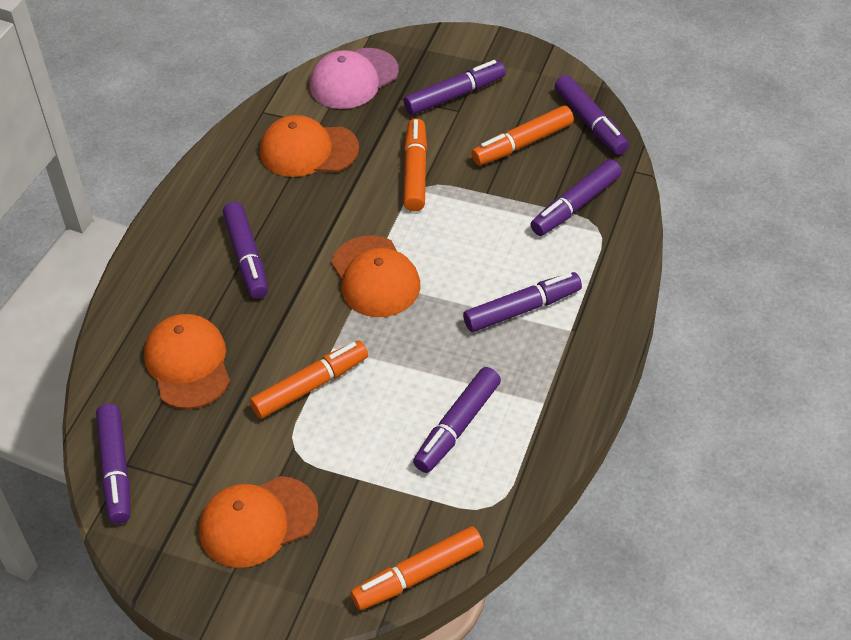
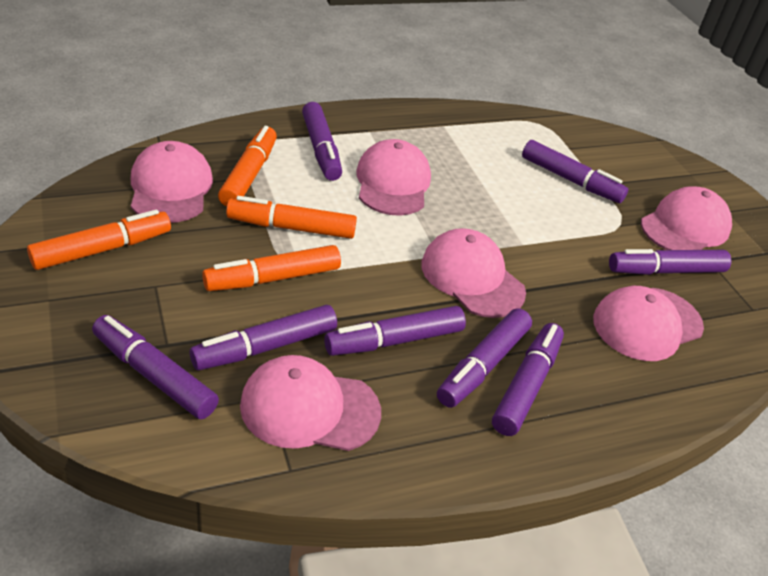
orange cap: [144,314,230,409] [199,476,318,568] [260,115,359,177] [331,235,421,317] = 4 -> none = 0
pink cap: [310,48,399,109] = 1 -> [131,141,213,223] [240,355,381,451] [356,139,431,216] [421,228,526,318] [593,286,704,361] [641,186,732,250] = 6
purple marker: [96,404,130,524] [223,202,268,299] [404,60,506,115] [413,367,501,473] [463,272,582,332] [530,159,622,236] [555,75,629,155] = 7 -> [92,315,219,419] [190,305,337,370] [302,102,342,181] [324,306,466,356] [437,308,532,408] [492,323,564,436] [522,140,628,203] [609,249,732,275] = 8

